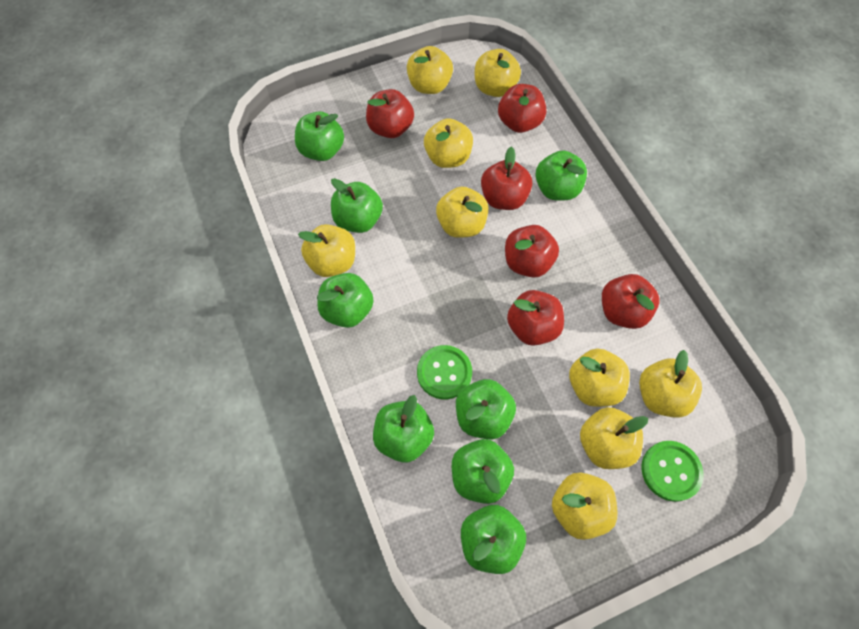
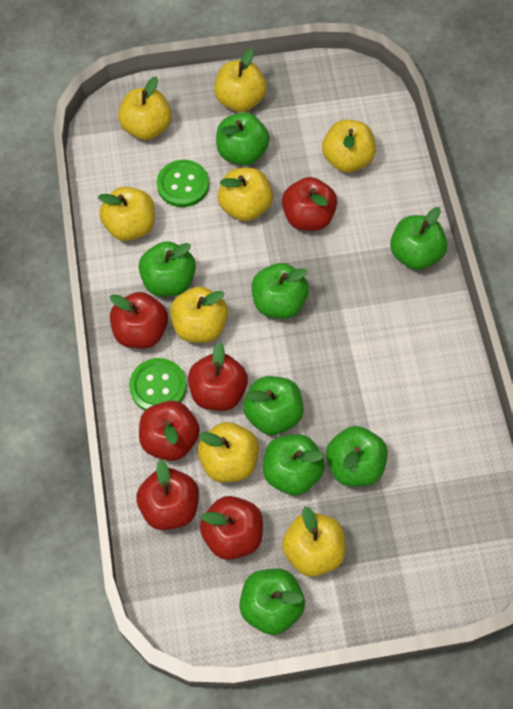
yellow apple: [298,224,355,277] [407,46,453,94] [424,118,473,168] [436,186,488,238] [475,49,521,97] [552,472,618,540] [569,348,630,407] [580,407,648,469] [639,350,702,418] = 9 -> [98,187,155,241] [118,77,172,140] [170,286,228,343] [198,422,259,483] [214,48,267,112] [218,168,273,221] [282,506,346,577] [322,120,376,173] = 8

